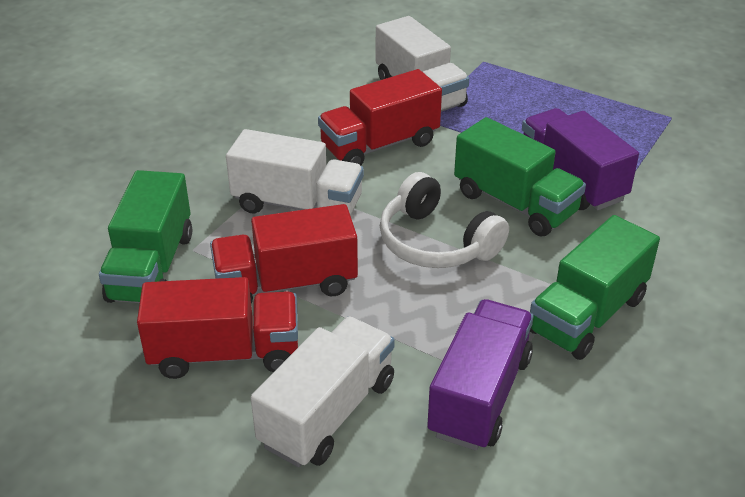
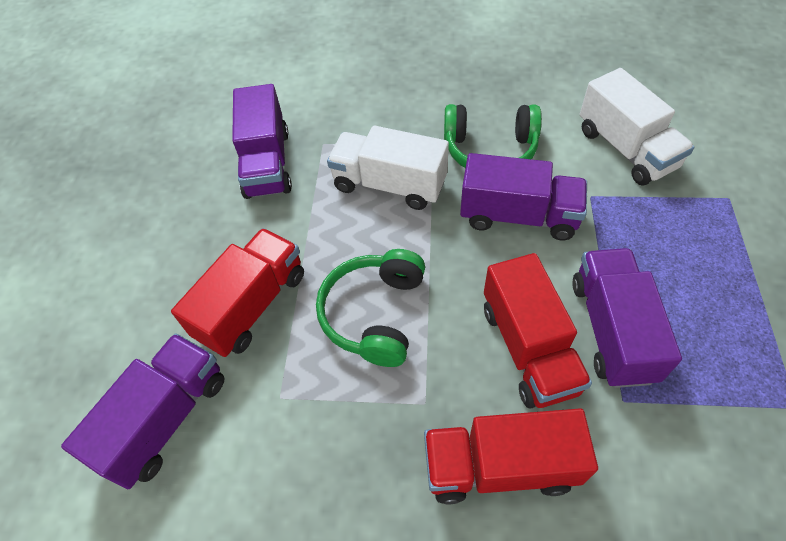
green headphones: none = 0 -> [316,249,425,367] [444,104,542,168] = 2
green truck: [99,170,192,303] [454,117,586,237] [530,215,660,360] = 3 -> none = 0
purple truck: [427,299,534,451] [522,108,639,211] = 2 -> [61,333,225,489] [232,84,292,199] [460,153,587,240] [572,248,682,388] = 4
white headphones: [380,172,509,268] = 1 -> none = 0
white truck: [226,129,364,215] [251,317,394,467] [376,16,469,112] = 3 -> [327,126,449,210] [580,68,695,185] = 2

